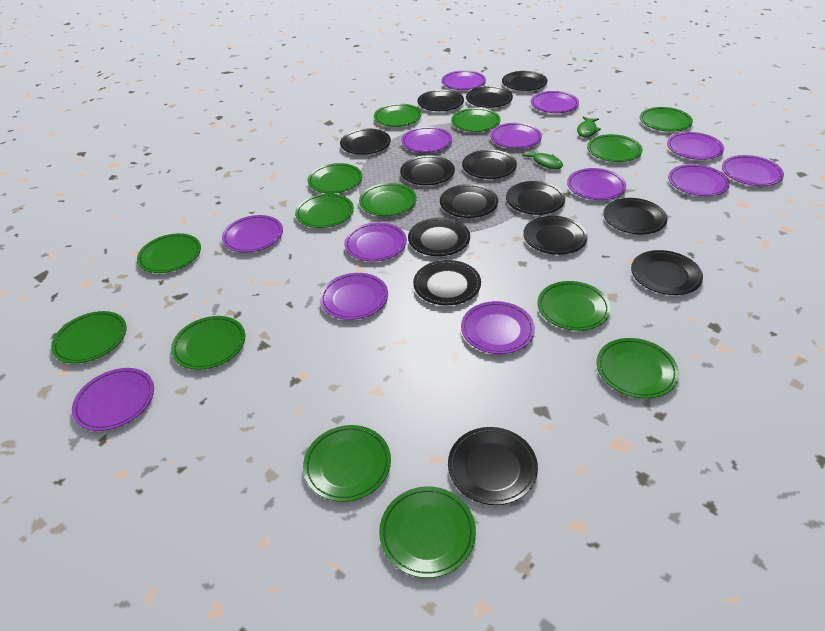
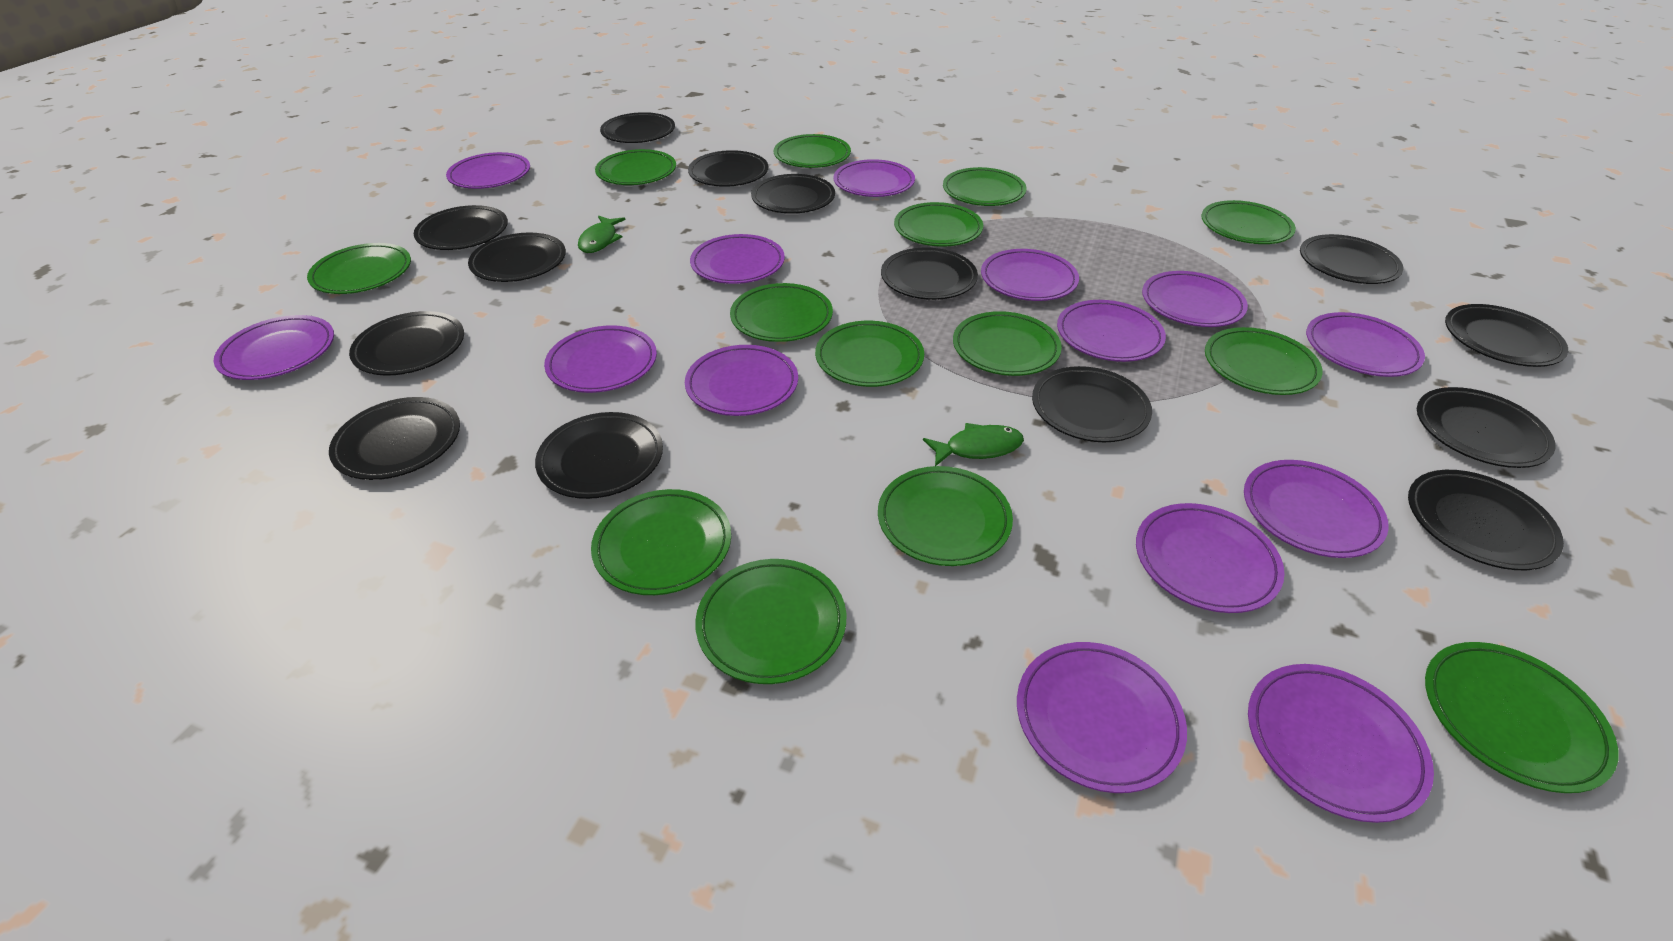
purple plate: [72,368,154,431] [222,215,283,252] [320,273,388,320] [344,222,407,261] [401,127,452,153] [441,70,486,90] [461,301,535,354] [490,123,542,149] [531,91,579,113] [567,168,626,200] [667,132,724,160] [668,164,730,196] [722,155,784,186] = 13 -> [214,315,334,380] [446,152,530,189] [544,325,657,393] [685,345,798,416] [690,234,785,284] [833,159,915,197] [981,249,1079,301] [1017,642,1187,793] [1057,300,1166,362] [1136,503,1285,613] [1142,271,1248,327] [1244,460,1389,558] [1248,664,1434,823] [1306,312,1425,377] = 14

